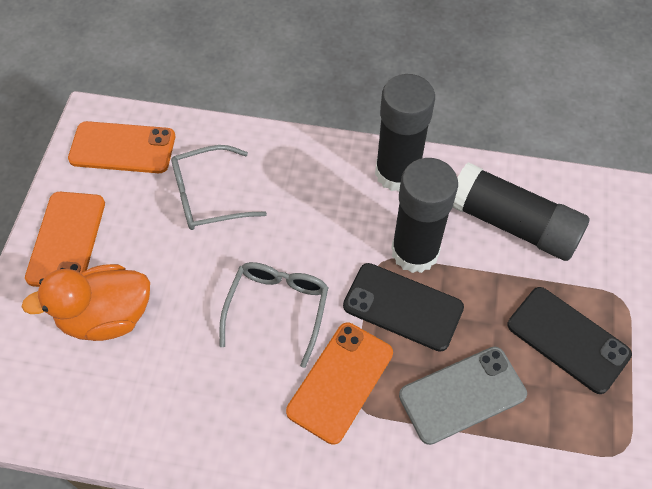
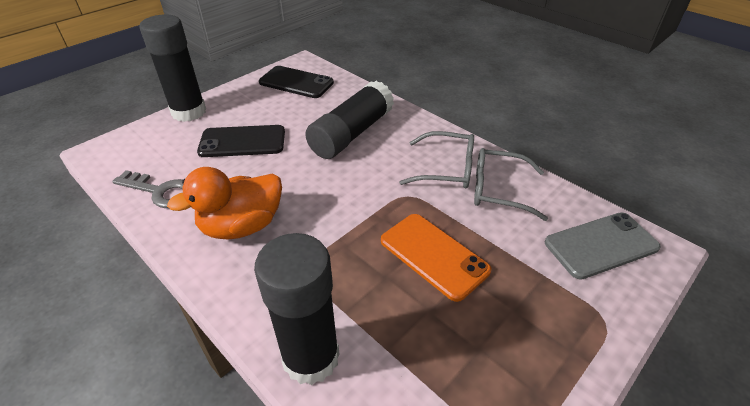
grey key: none = 0 -> [112,170,183,208] = 1
orange phone: [25,192,105,287] [68,121,175,173] [286,323,393,445] = 3 -> [381,214,491,302] = 1

